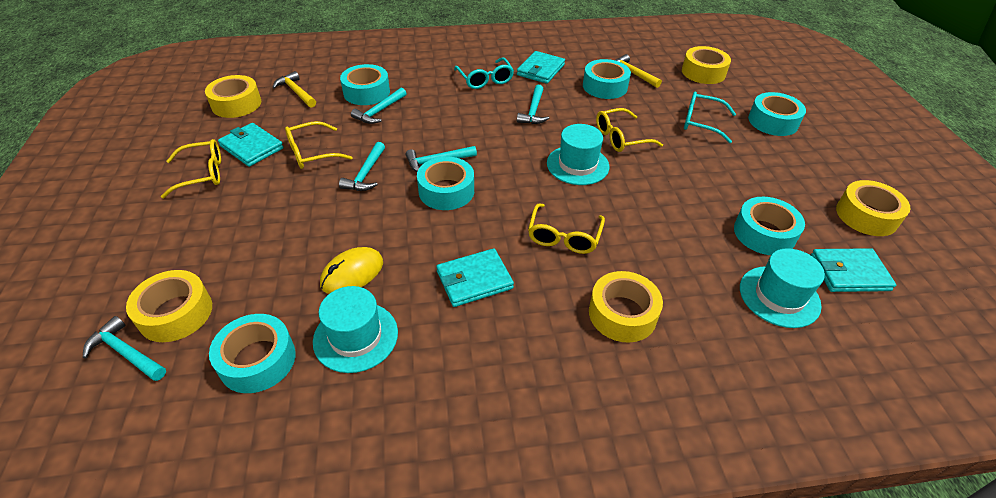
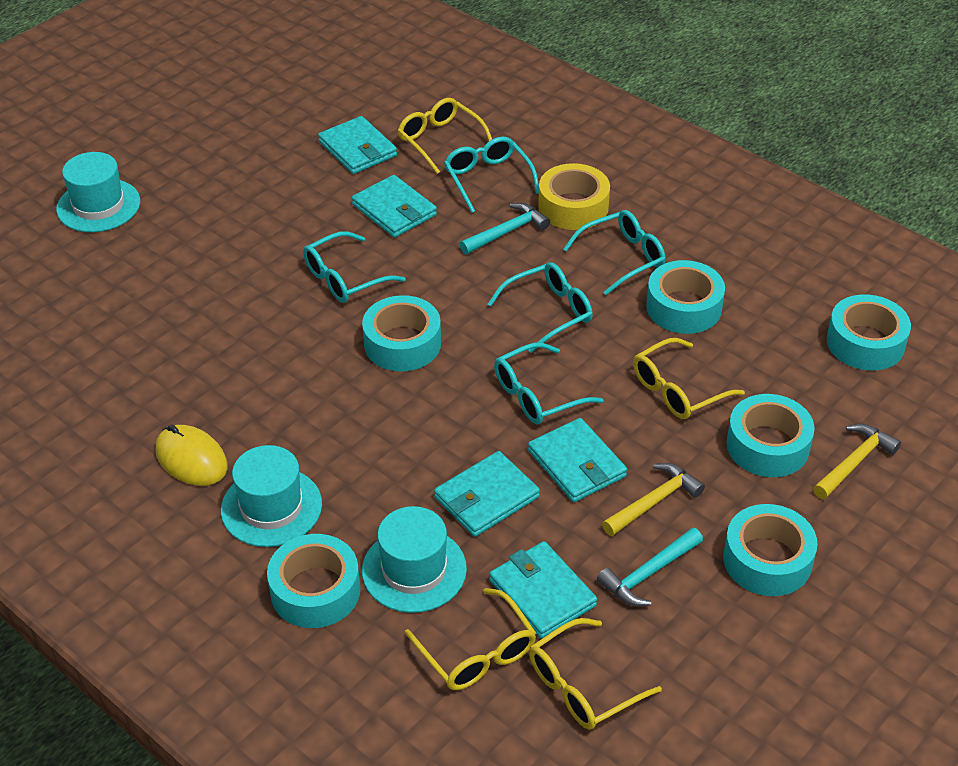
turquoise glasses: [454,57,514,89] [684,92,736,143] = 2 -> [303,231,406,303] [444,136,539,213] [488,262,593,353] [494,343,604,424] [563,210,666,295] = 5
turquoise hammer: [83,316,166,381] [339,142,385,191] [351,87,407,124] [405,146,477,172] [517,85,549,124] = 5 -> [460,203,550,254] [597,527,703,606] = 2
turquoise wallet: [218,123,284,167] [436,248,514,307] [517,51,565,84] [811,248,896,292] = 4 -> [318,116,397,174] [352,175,437,238] [434,451,540,537] [489,541,597,639] [528,418,627,502] = 5
yellow tape: [126,270,212,342] [205,75,261,118] [589,271,663,343] [682,46,731,84] [836,180,910,236] = 5 -> [538,163,610,230] = 1

